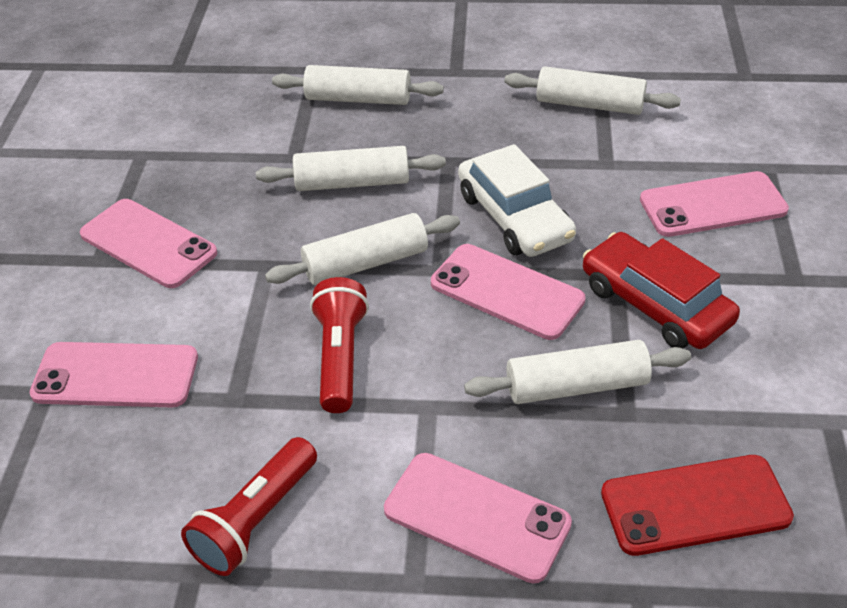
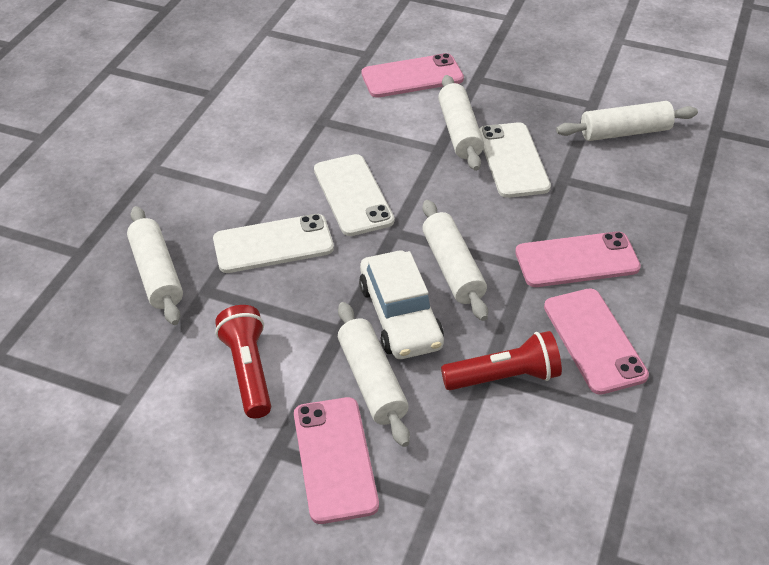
pink phone: [30,342,198,407] [80,199,217,288] [384,453,572,584] [431,244,586,340] [640,171,789,237] = 5 -> [294,397,379,524] [362,53,464,98] [515,232,641,287] [544,288,649,395] = 4
red car: [583,232,740,349] = 1 -> none = 0
red phone: [601,455,794,556] = 1 -> none = 0
white phone: none = 0 -> [213,214,334,273] [314,154,394,236] [479,122,551,198] = 3

